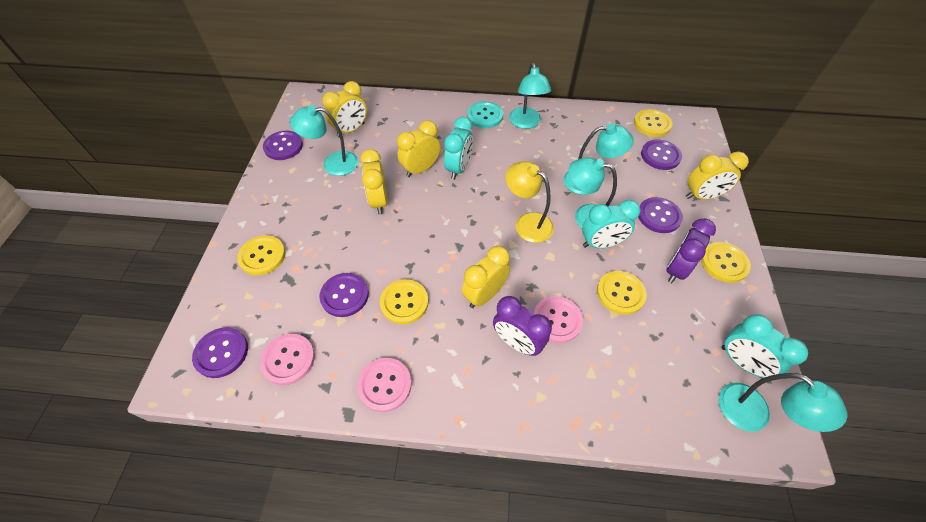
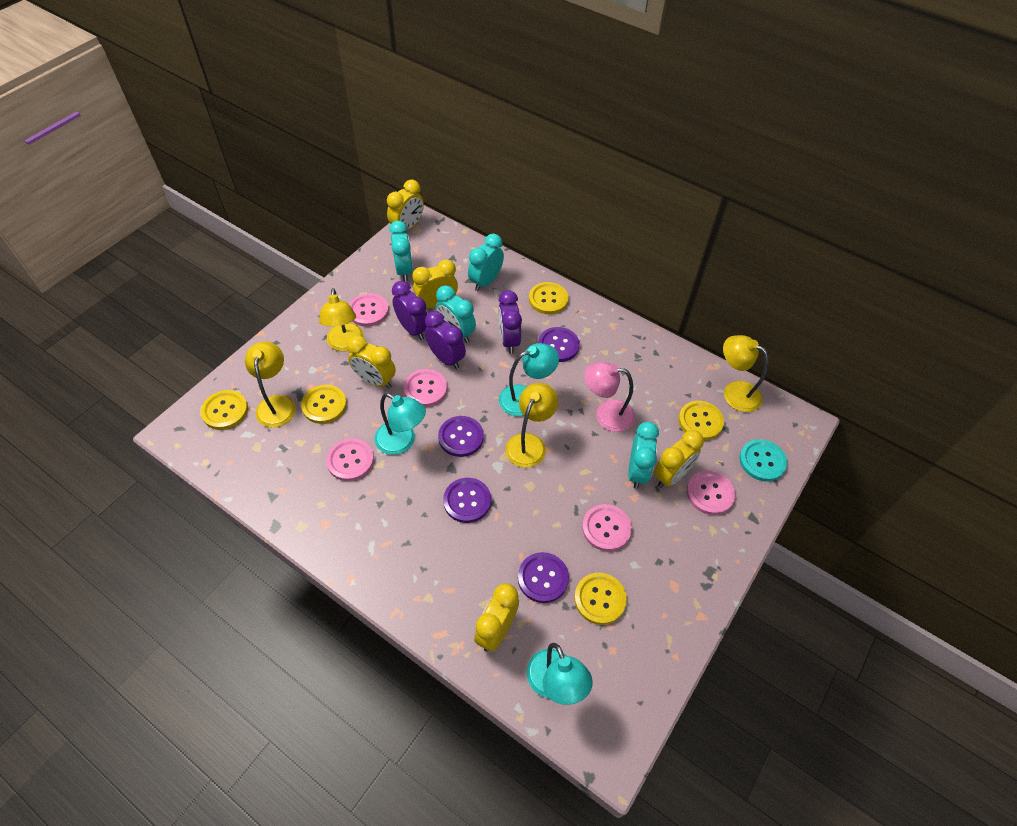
pink button: [260,334,315,385] [357,358,412,412] [534,296,583,343] = 3 -> [326,438,374,481] [349,293,389,327] [404,369,447,407] [582,504,632,551] [686,471,735,515] = 5
pink lamp: none = 0 -> [584,362,635,432] = 1
purple button: [192,327,248,378] [263,131,303,160] [319,273,369,317] [638,197,683,233] [641,139,682,170] = 5 -> [438,416,484,457] [443,478,491,523] [518,552,569,603] [538,327,580,362] = 4
purple clock: [493,296,552,356] [666,218,716,283] = 2 -> [392,281,427,340] [425,311,466,369] [498,290,522,354] = 3
turquoise clock: [444,117,473,180] [582,200,640,248] [722,314,808,379] = 3 -> [389,221,413,281] [436,285,476,343] [468,234,504,291] [628,422,659,489] = 4
turquoise lamp: [290,105,358,176] [509,63,551,129] [564,123,634,195] [568,157,617,228] [718,373,847,432] = 5 -> [375,393,426,455] [499,343,559,416] [527,643,593,705] = 3
yellow lamp: [506,161,554,243] = 1 -> [245,341,296,428] [319,288,364,351] [505,383,558,468] [723,335,768,412] = 4

